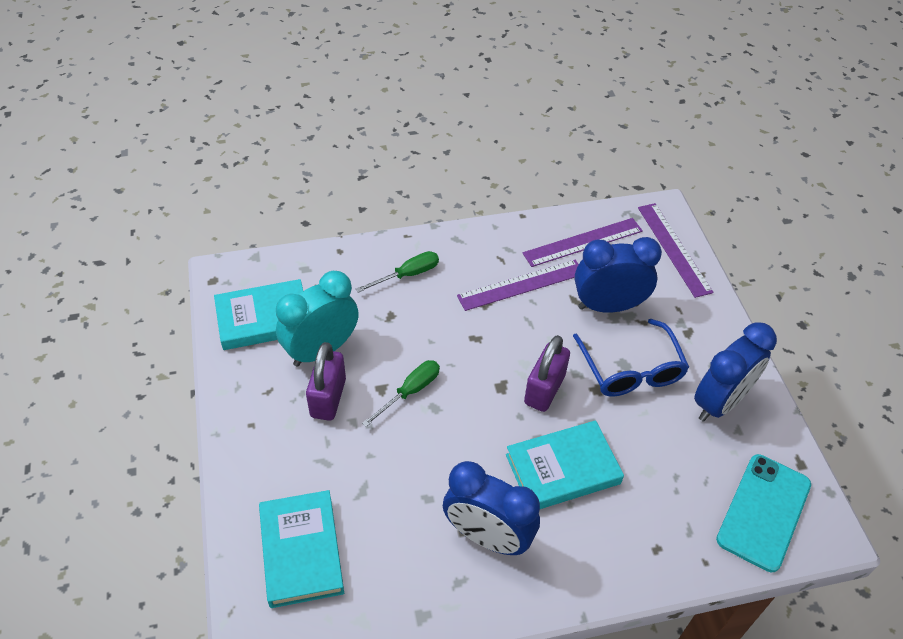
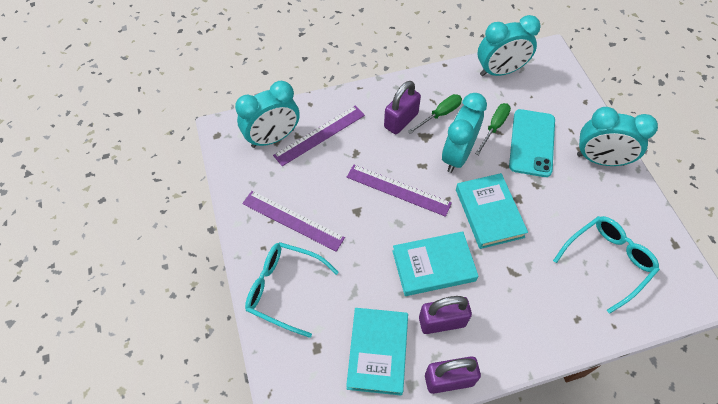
blue clock: [443,461,540,555] [575,237,662,313] [694,322,777,422] = 3 -> none = 0
blue glasses: [573,319,689,397] = 1 -> none = 0
purple padlock: [306,342,346,421] [524,335,570,412] = 2 -> [384,81,421,134] [419,296,472,334] [425,356,481,394] = 3
turquoise clock: [276,271,359,366] = 1 -> [235,81,300,148] [442,93,487,173] [477,15,541,76] [577,107,658,166] = 4
turquoise glasses: none = 0 -> [245,242,339,338] [553,216,660,314] = 2

